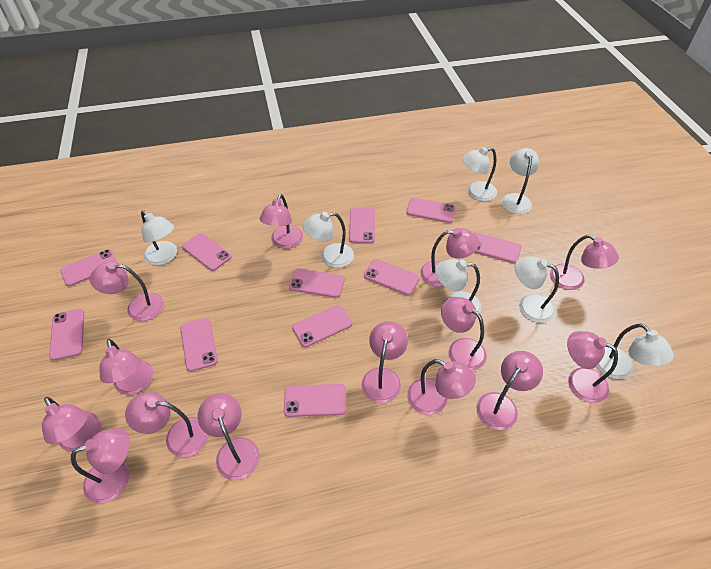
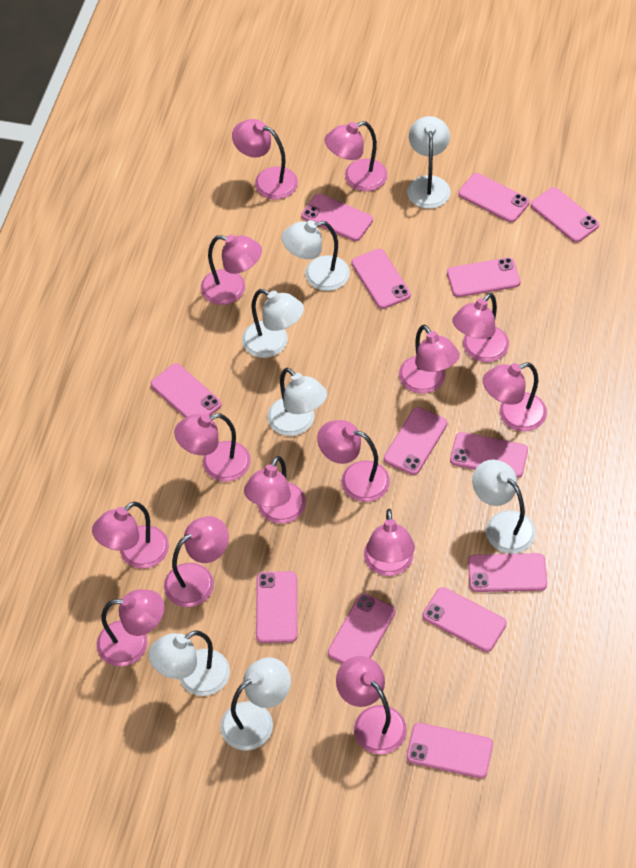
pink phone: [49,309,84,361] [60,249,118,286] [180,318,218,372] [182,233,231,271] [284,384,347,417] [289,268,345,298] [292,305,352,347] [349,208,375,243] [364,259,420,295] [406,198,456,223] [474,232,521,263] = 11 -> [151,363,222,418] [256,571,297,643] [301,194,373,241] [328,593,395,664] [351,249,411,309] [384,407,447,475] [407,723,493,778] [423,587,507,652] [447,258,520,297] [450,432,528,478] [458,173,530,223] [468,553,547,592] [531,187,599,243] = 13

